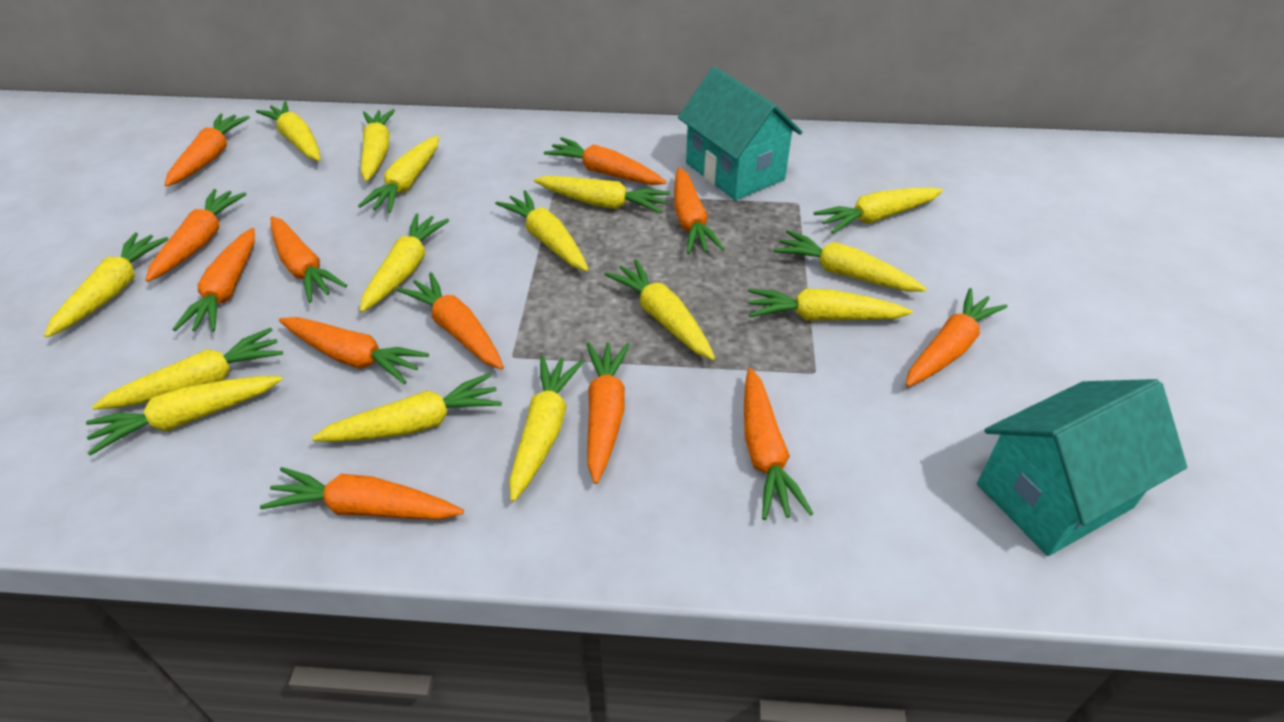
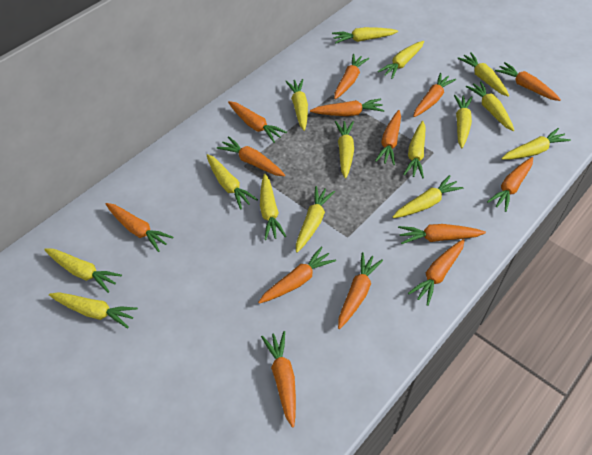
orange carrot: [145,189,246,282] [164,114,250,187] [173,228,255,332] [260,467,464,520] [271,216,347,303] [279,317,429,384] [397,272,504,369] [544,137,666,185] [587,342,630,484] [674,167,724,254] [744,368,813,520] [905,288,1008,387] = 12 -> [106,203,173,252] [217,136,285,176] [228,101,287,143] [258,246,336,304] [261,331,296,428] [310,98,385,116] [334,54,369,99] [338,252,383,329] [375,110,401,165] [398,224,486,244] [408,239,465,306] [413,73,456,117] [487,157,533,212] [495,62,561,101] = 14
turquoise house: [678,67,802,200] [977,379,1187,556] = 2 -> none = 0

